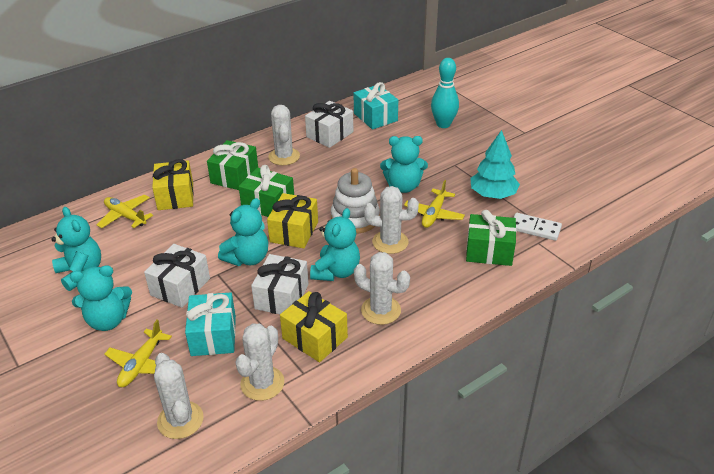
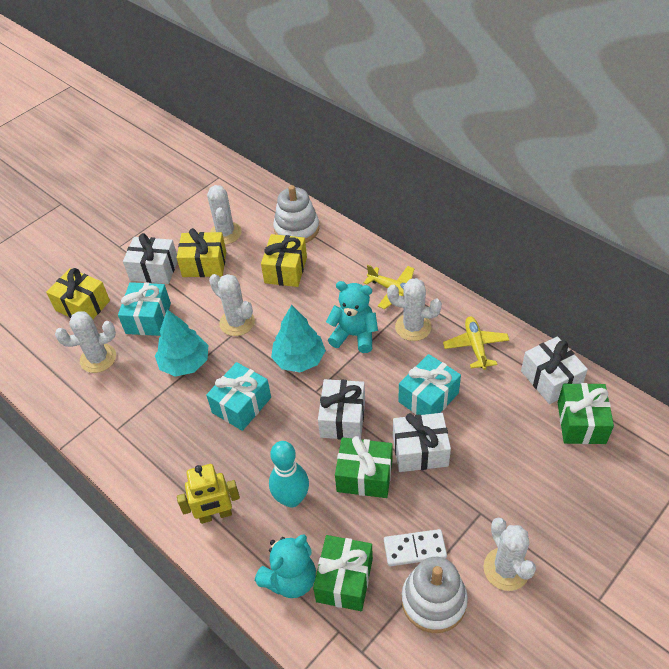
turquoise gift: [185,292,236,356] [354,82,398,129] = 2 -> [118,282,171,336] [206,362,271,431] [398,354,461,415] = 3
turquoise teddy bear: [51,207,101,291] [70,265,132,331] [218,198,268,266] [310,208,360,281] [380,136,428,193] = 5 -> [255,534,316,598] [326,281,378,353] = 2
turquoise tree: [470,130,520,199] = 1 -> [155,309,208,377] [271,305,326,372] = 2
white gift: [144,244,210,308] [251,254,309,314] [305,101,353,148] = 3 -> [123,233,178,284] [318,379,365,440] [393,413,451,472] [521,336,588,404] = 4
white stacking toy: [331,168,380,234] = 1 -> [273,185,319,243] [402,557,468,633] = 2
yellow plane: [97,195,153,228] [104,320,172,387] [404,180,465,228] = 3 -> [364,265,414,309] [443,316,509,370] = 2
yellow robot: none = 0 -> [177,464,240,524] = 1

